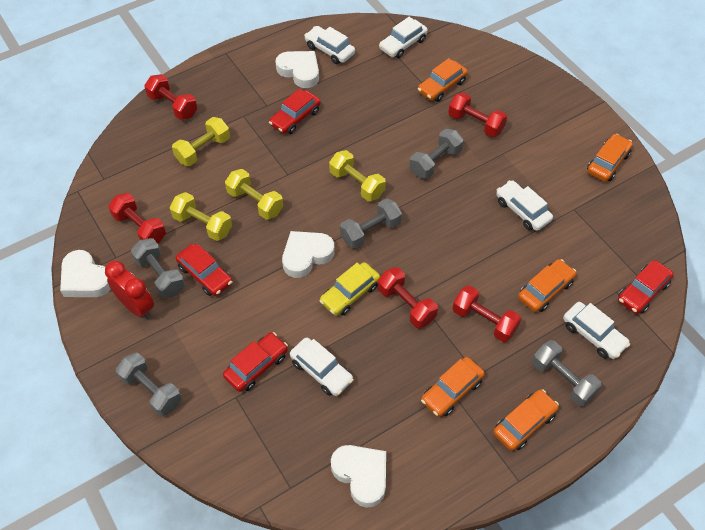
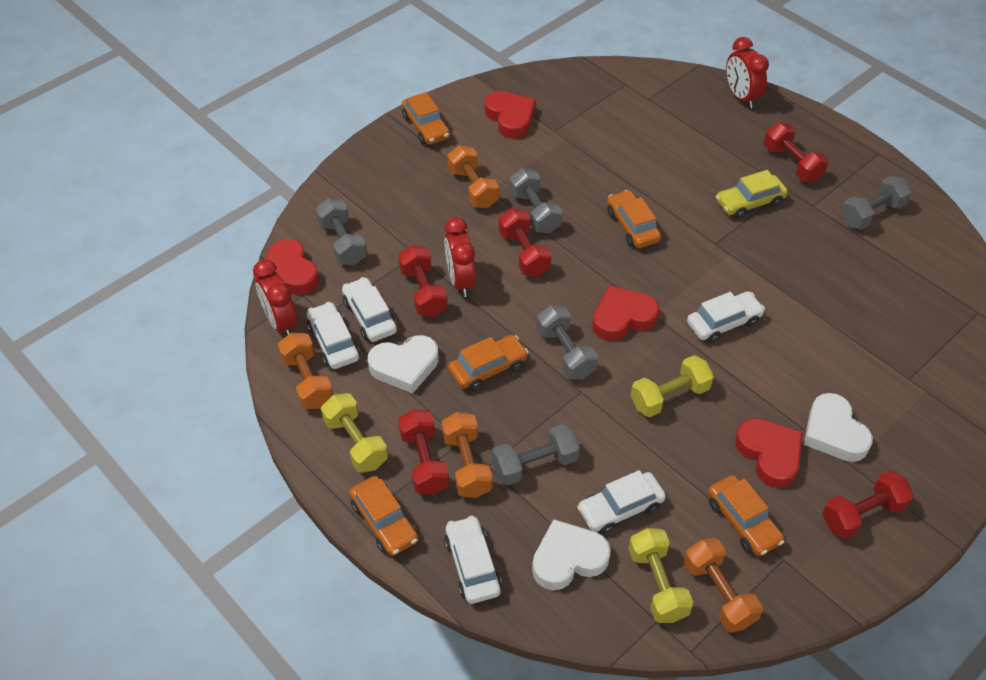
orange dumbbell: none = 0 -> [278,333,333,409] [442,412,492,498] [447,145,499,208] [684,538,763,633] = 4
red car: [176,244,233,296] [223,332,288,392] [269,89,321,134] [618,260,674,314] = 4 -> none = 0
red clock: [105,261,154,319] = 1 -> [253,260,298,336] [444,217,476,297] [726,37,769,108] = 3
red heart: none = 0 -> [265,239,319,295] [485,91,536,139] [592,285,659,341] [735,418,803,488] = 4
white heart: [60,250,111,297] [275,51,319,88] [282,231,335,278] [331,445,386,508] = 4 -> [368,335,439,394] [532,519,611,590] [804,393,873,462] = 3
yellow dumbbell: [169,192,232,241] [172,117,230,166] [225,169,283,220] [329,150,386,201] = 4 -> [321,393,388,473] [629,528,693,623] [630,355,714,417] = 3

